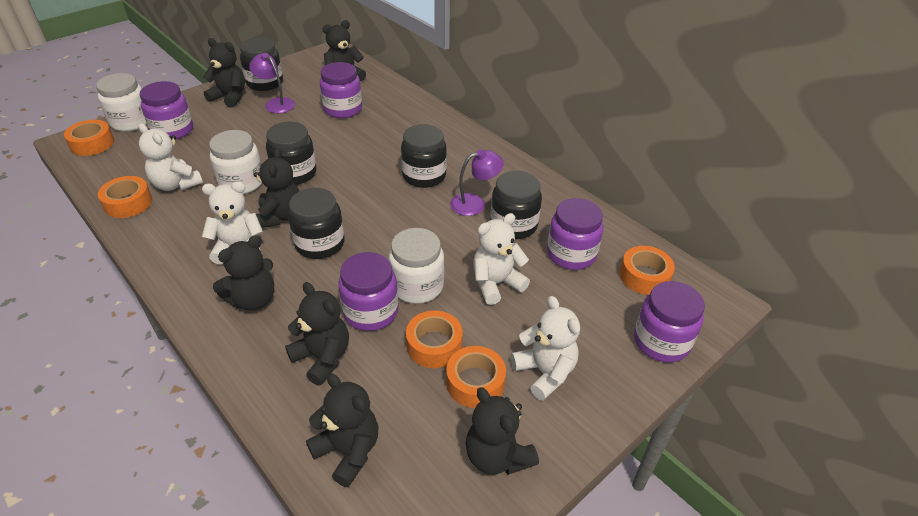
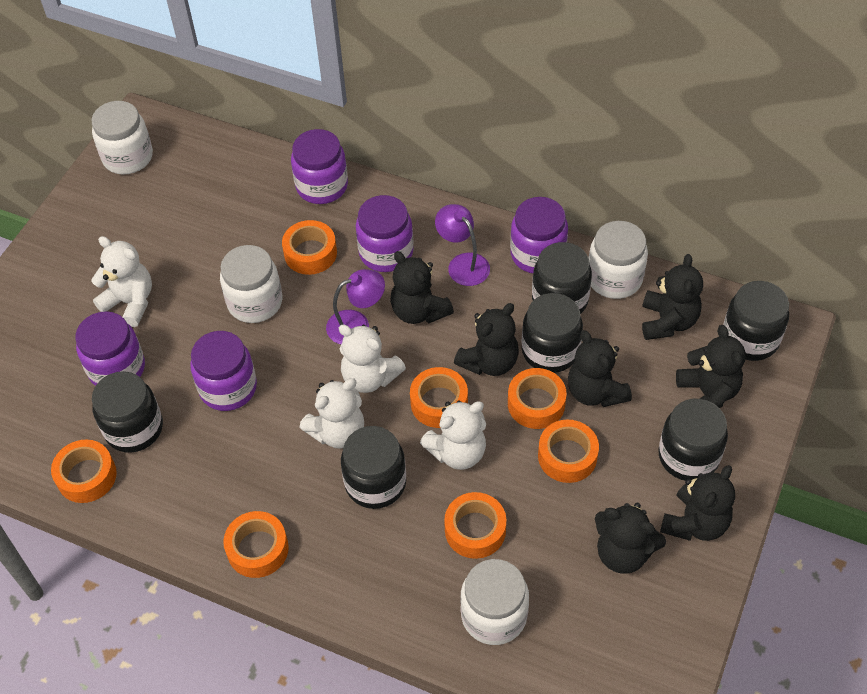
black jar: [240,38,283,91] [266,122,317,185] [288,188,345,259] [401,124,447,188] [490,171,542,239] = 5 -> [92,371,163,453] [341,426,406,509] [521,293,583,373] [532,242,592,314] [658,399,728,481] [724,281,789,361] = 6
orange tape: [64,120,114,156] [98,176,152,218] [406,310,463,368] [446,346,506,408] [620,246,675,295] = 5 -> [51,440,117,503] [223,511,289,578] [282,220,337,275] [410,367,468,428] [444,492,506,559] [508,368,567,429] [538,420,599,483] = 7
white jar: [96,73,147,132] [209,130,262,194] [389,228,444,304] = 3 -> [92,101,153,174] [220,245,282,323] [460,559,529,645] [589,221,648,299] = 4

